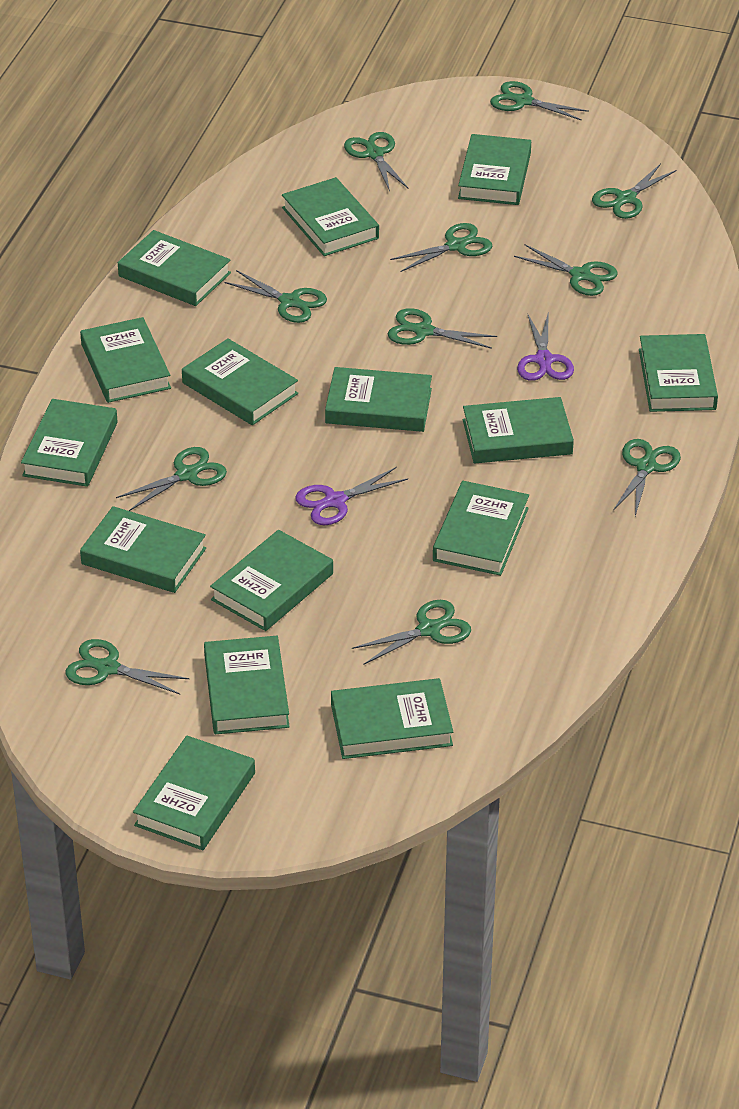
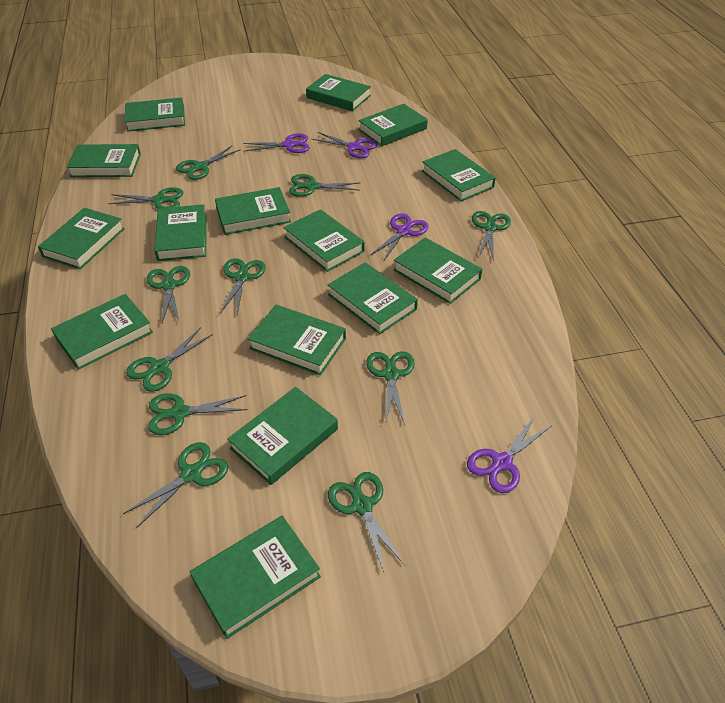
purple scissors: [295,467,408,525] [517,313,574,381] = 2 -> [243,133,310,153] [312,132,377,158] [370,213,429,262] [467,416,551,493] = 4

